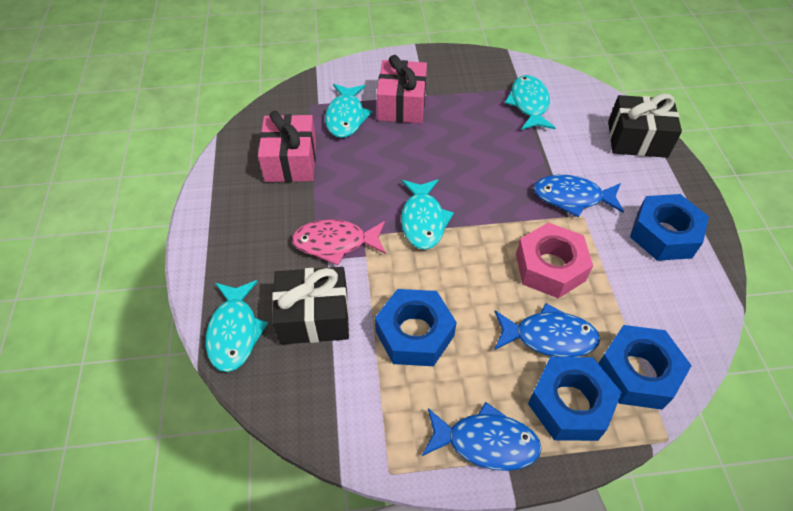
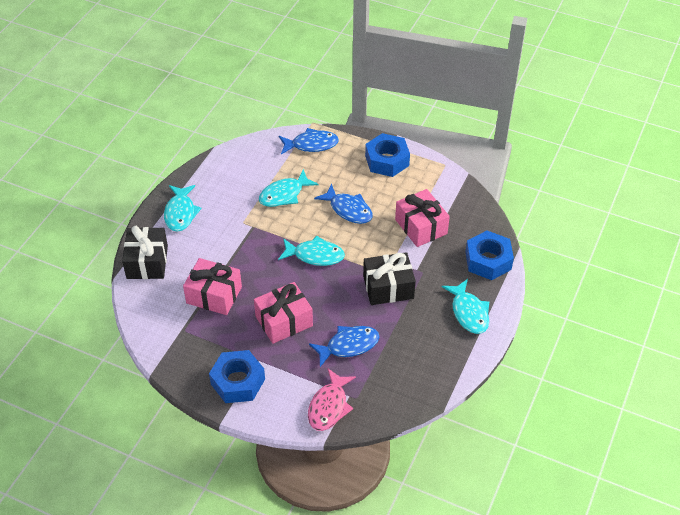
blue nut: [375,289,457,366] [528,357,622,441] [598,325,692,410] [630,194,709,261] = 4 -> [209,350,265,403] [365,133,410,177] [465,231,514,280] = 3
pink gift: [258,111,316,182] [377,55,427,123] = 2 -> [183,258,242,315] [254,282,313,344] [395,189,450,247] = 3
pink nut: [516,222,593,299] = 1 -> none = 0

